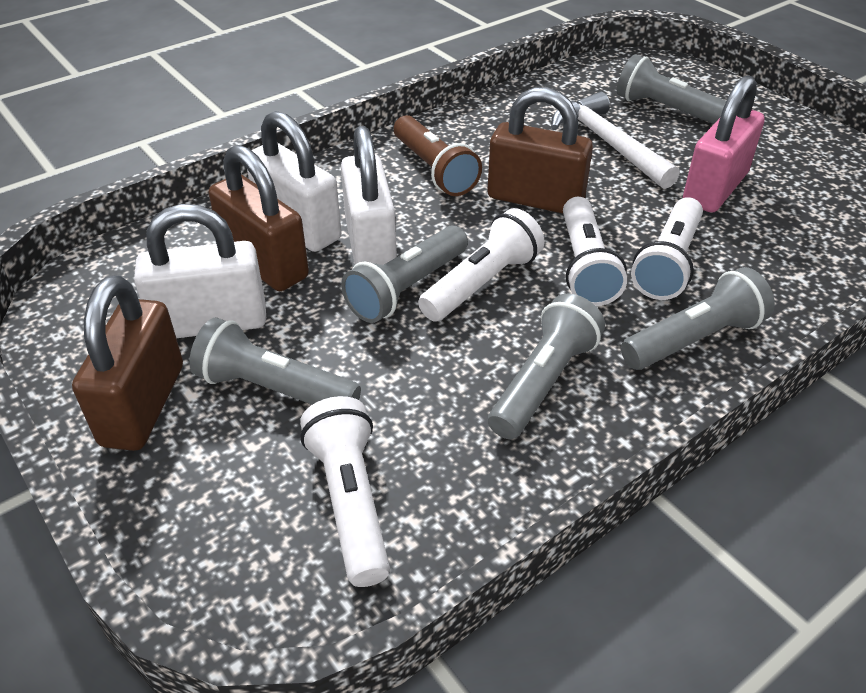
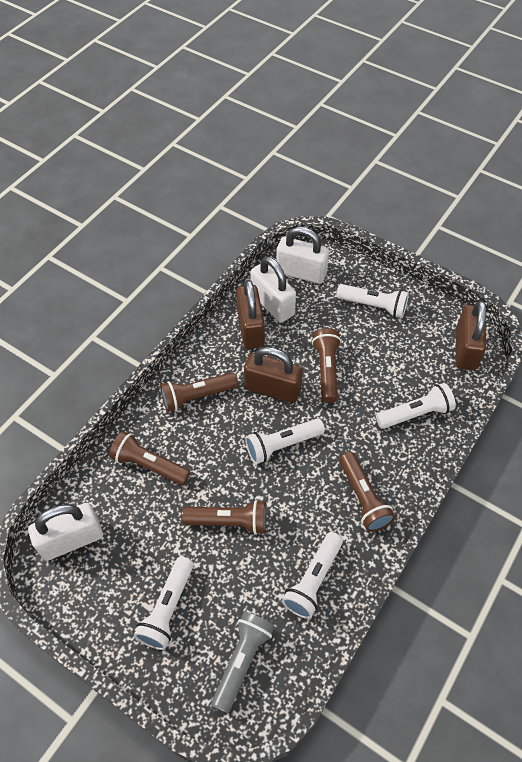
brown flashlight: [394,115,482,196] = 1 -> [109,431,190,485] [160,373,238,412] [181,500,267,535] [312,328,341,403] [339,452,395,532] = 5
grey flashlight: [189,318,361,405] [341,226,468,323] [488,294,605,439] [616,54,726,124] [621,267,775,370] = 5 -> [211,612,275,714] = 1
pink padlock: [683,75,765,213] = 1 -> none = 0
white flashlight: [300,396,390,587] [418,208,545,322] [563,197,627,306] [631,197,703,300] = 4 -> [134,556,194,650] [245,418,325,464] [282,532,343,619] [336,284,409,318] [376,383,456,429] = 5
white hammer: [551,92,680,189] = 1 -> none = 0

